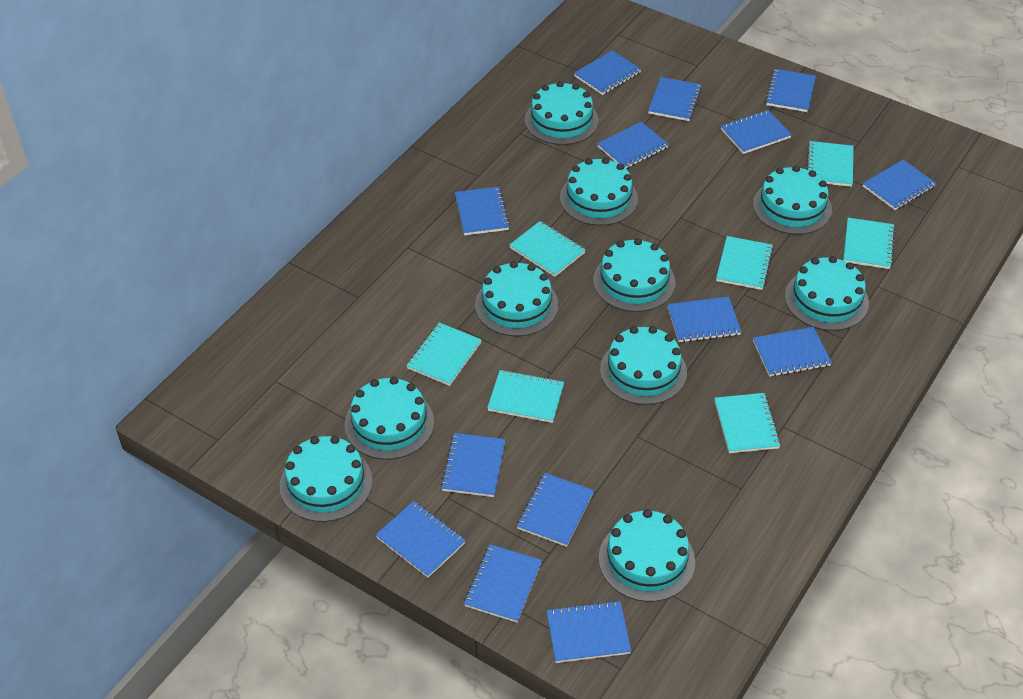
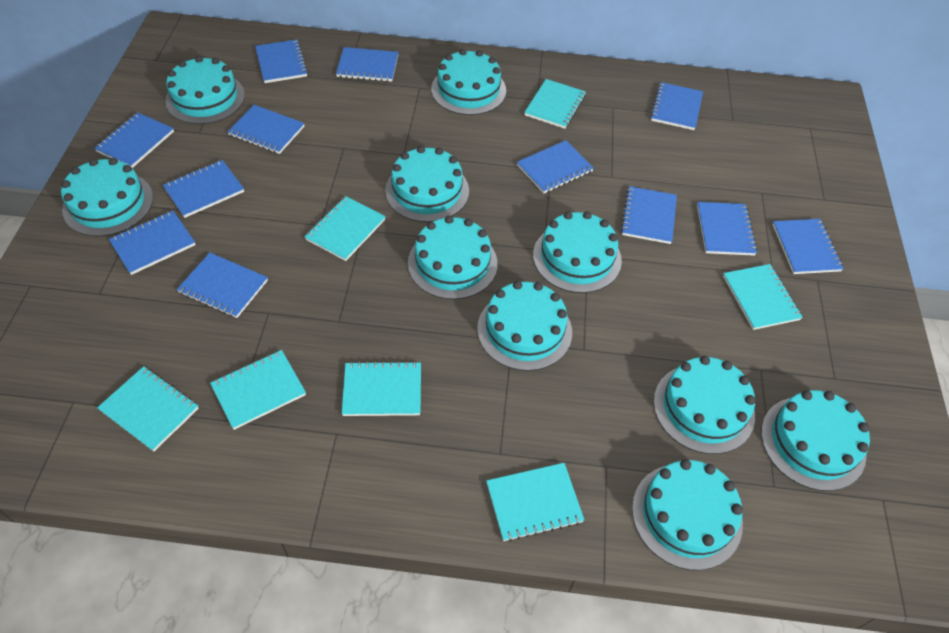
blue notebook: [376,501,466,578] [441,433,506,497] [455,187,510,235] [464,544,542,623] [517,473,594,547] [546,600,631,663] [574,50,641,95] [597,122,669,169] [648,77,702,121] [667,297,742,343] [721,110,792,154] [753,327,832,377] [765,69,816,112] [863,160,936,210] = 14 -> [94,112,174,168] [109,211,196,275] [163,160,244,218] [177,253,268,318] [227,105,305,154] [255,39,308,83] [336,47,398,82] [517,140,594,194] [621,186,677,244] [650,82,703,130] [697,202,757,256] [772,219,844,274] = 12

